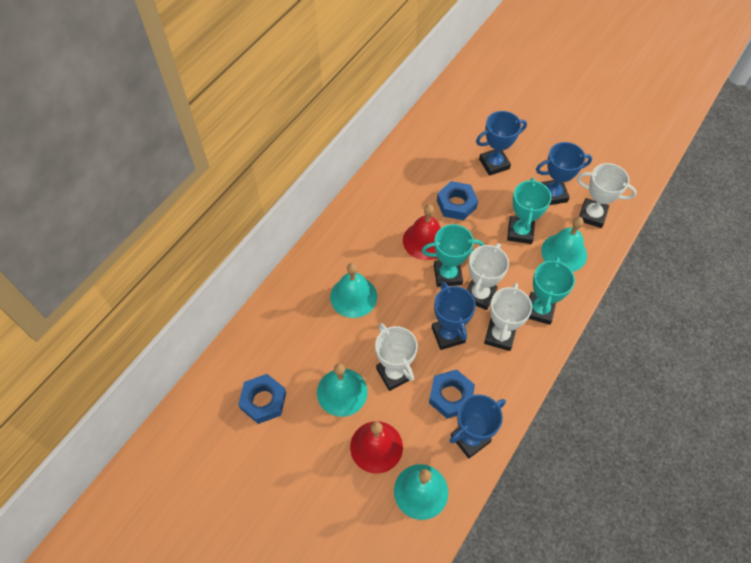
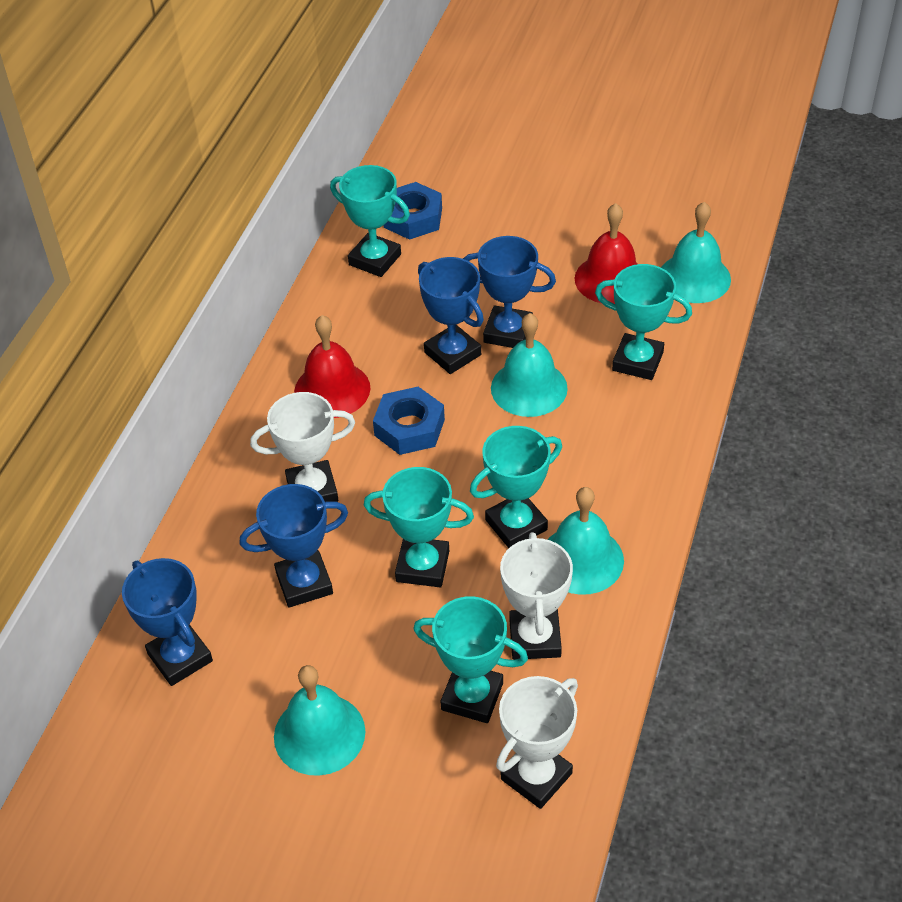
blue nut: [238,374,286,424] [429,369,475,419] [437,181,478,220] = 3 -> [373,387,445,455] [384,182,442,240] = 2
turquoise trophy: [422,224,484,287] [507,178,552,244] [528,257,575,325] = 3 -> [330,165,410,277] [364,467,474,587] [413,596,528,723] [470,426,562,548] [595,264,692,380] = 5
white trophy: [375,323,418,391] [467,243,509,310] [484,283,532,351] [577,163,637,228] = 4 -> [250,392,355,502] [496,676,578,809] [500,532,573,660] = 3

